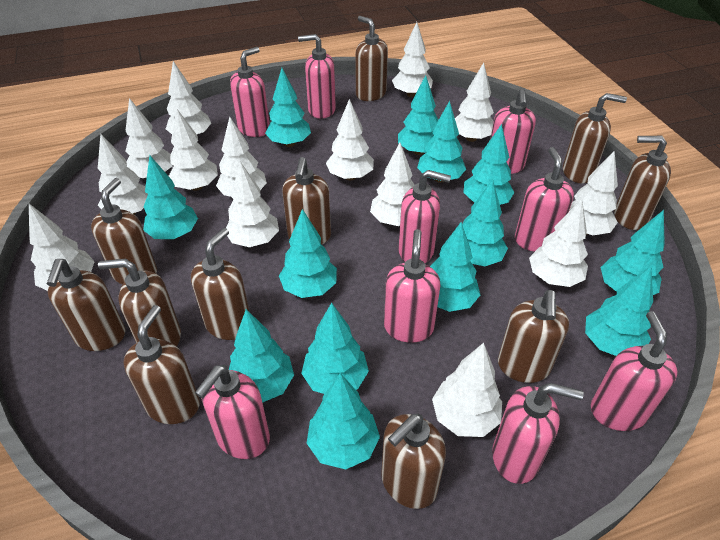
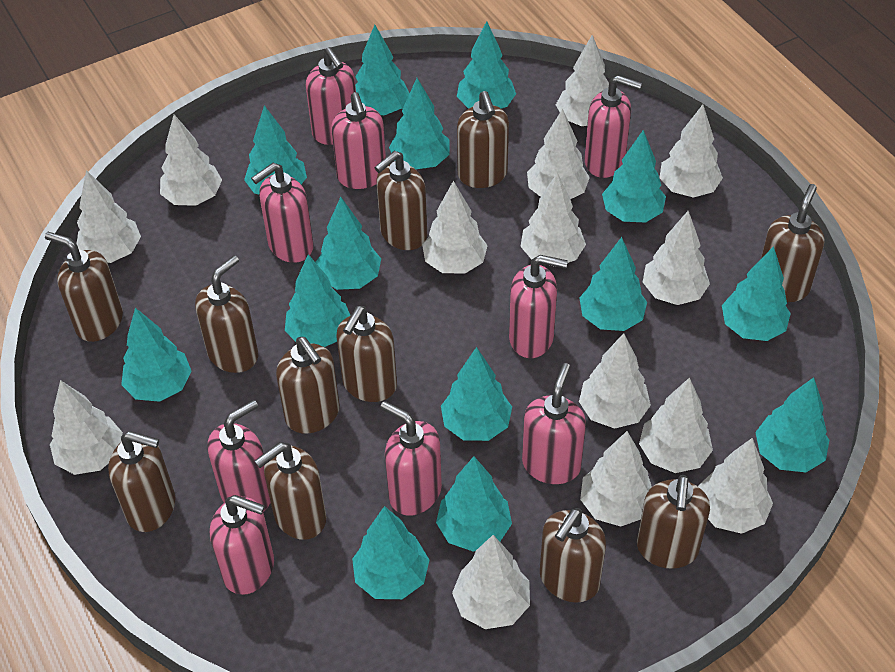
turquoise tree: [143,156,198,239] [229,309,294,403] [265,68,311,147] [279,209,337,298] [301,303,369,394] [307,373,380,469] [398,75,438,155] [417,101,466,183] [430,222,480,312] [462,179,508,266] [463,124,515,205] [585,266,653,356] [601,210,665,295] = 13 -> [121,308,191,402] [244,105,307,194] [285,254,350,347] [316,197,381,290] [352,506,429,599] [355,25,410,115] [389,78,450,169] [436,456,512,552] [441,347,512,441] [457,21,516,109] [579,237,647,331] [602,130,666,222] [722,246,791,341] [755,377,829,472] = 14

